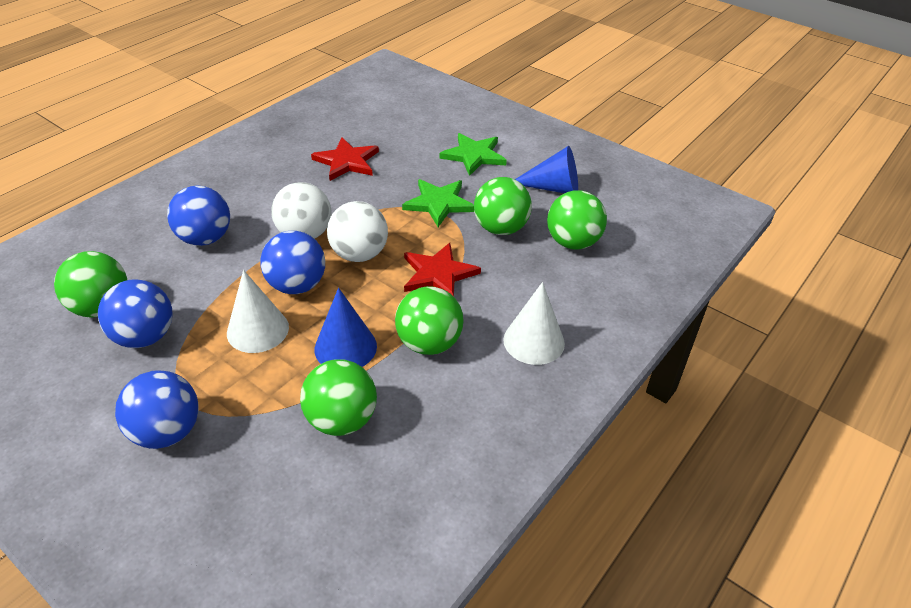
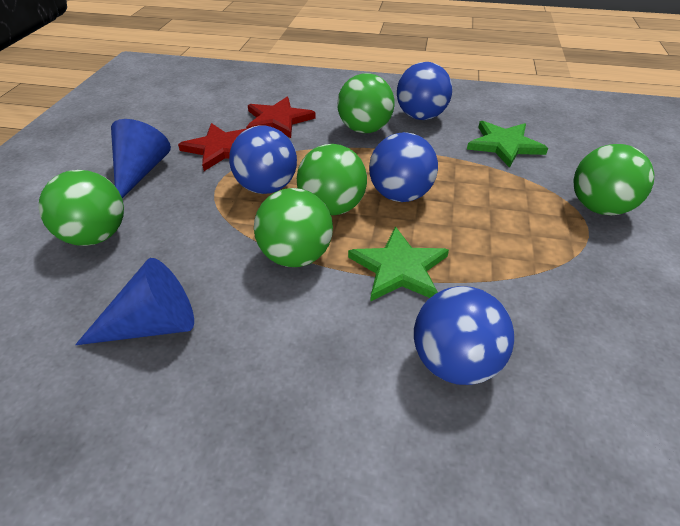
white ball: [271,182,332,239] [327,201,388,262] = 2 -> none = 0
white cone: [227,270,289,353] [503,282,565,365] = 2 -> none = 0

